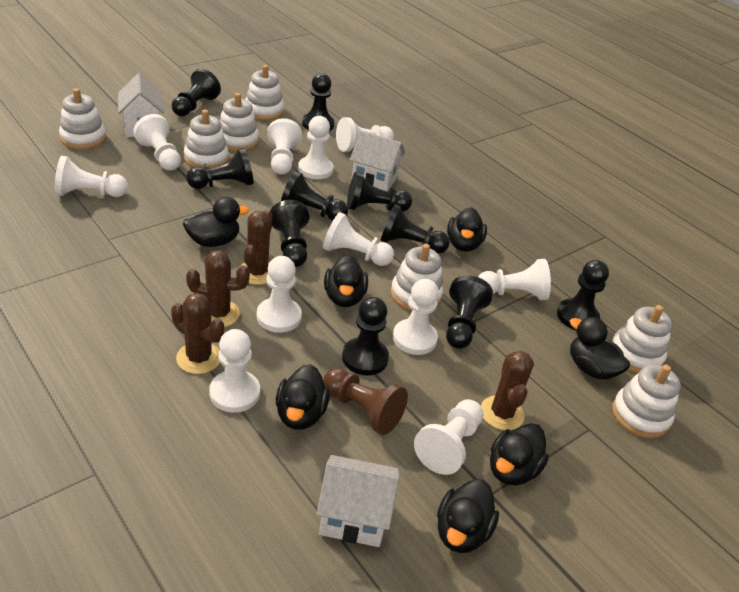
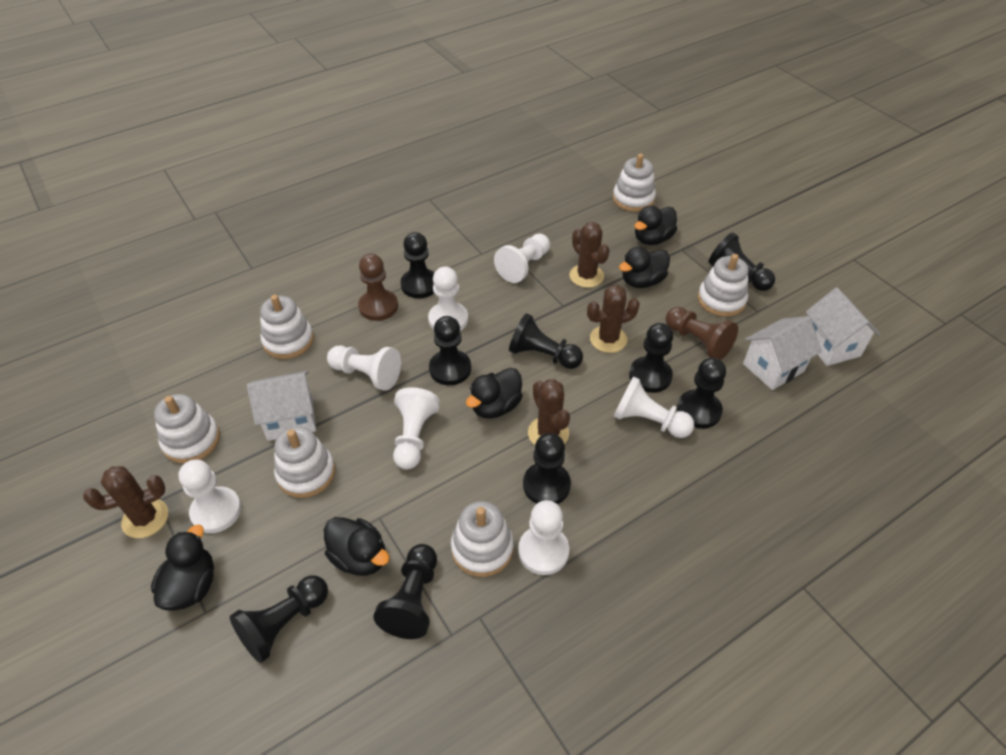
black duck: [183,197,249,247] [276,364,330,430] [324,255,368,307] [437,479,499,553] [447,207,487,252] [490,423,549,486] [570,317,630,379] = 7 -> [151,524,214,611] [324,517,389,576] [466,368,523,419] [619,247,670,288] [635,206,677,245] = 5
black pawn: [172,69,221,116] [186,148,254,189] [270,200,309,267] [281,171,348,221] [302,73,335,131] [342,297,389,375] [347,172,412,212] [380,204,450,254] [446,275,493,349] [557,260,609,330] = 10 -> [230,575,328,663] [373,544,437,639] [400,232,435,298] [429,316,471,385] [509,313,583,369] [523,433,571,504] [629,323,673,393] [677,358,726,429] [709,233,775,291] = 9
brown pawn: [323,368,408,435] = 1 -> [358,254,398,321] [666,307,738,360] = 2
white pawn: [55,156,128,197] [133,114,181,171] [209,329,260,413] [257,256,302,333] [267,118,302,175] [298,116,333,179] [323,212,394,266] [336,117,394,152] [393,279,439,355] [414,399,483,475] [478,259,551,300] = 11 -> [179,460,241,533] [327,345,401,391] [393,387,440,470] [428,267,468,331] [494,234,550,283] [518,500,569,575] [614,376,694,438] = 7
white stacking toy: [59,88,106,149] [184,110,229,169] [219,93,259,151] [245,65,284,120] [391,244,443,311] [612,305,672,373] [612,365,681,438] = 7 -> [154,394,220,463] [260,295,314,359] [274,427,335,498] [451,501,514,577] [613,154,656,212] [698,254,749,317] = 6

